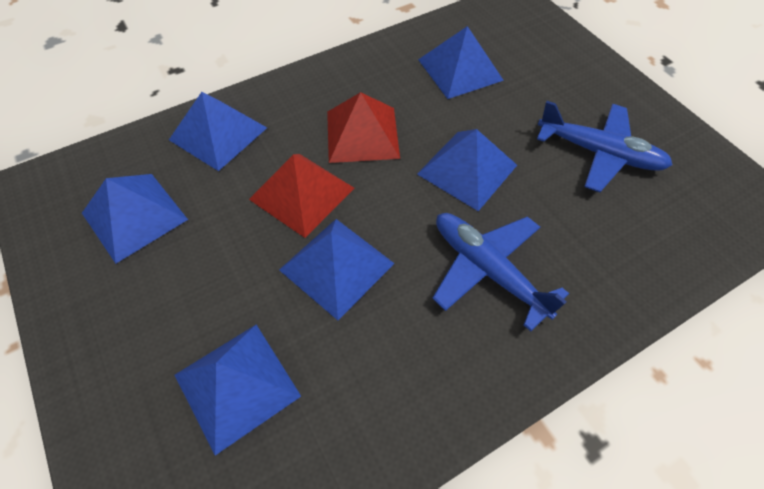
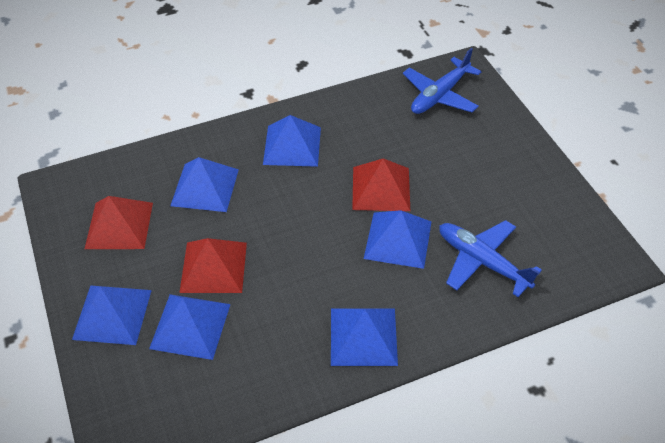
red pyramid: [249,154,354,238] [327,92,400,163] = 2 -> [84,196,153,249] [179,238,247,293] [352,158,410,211] = 3

